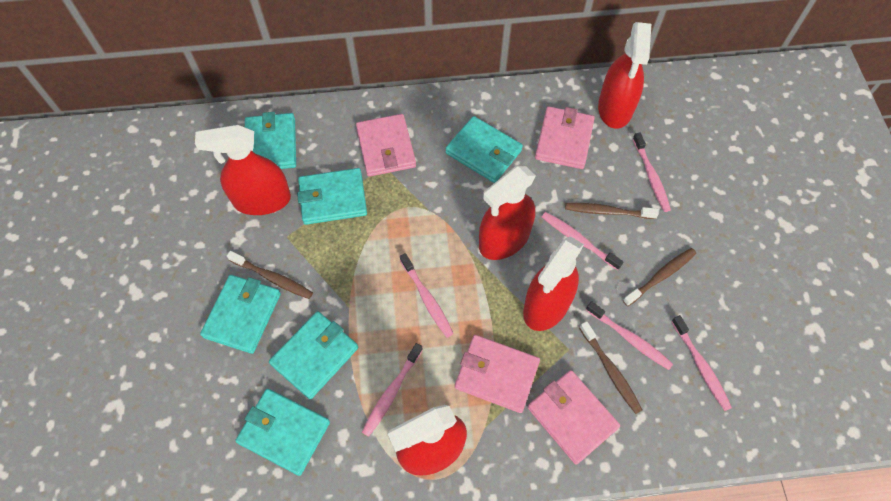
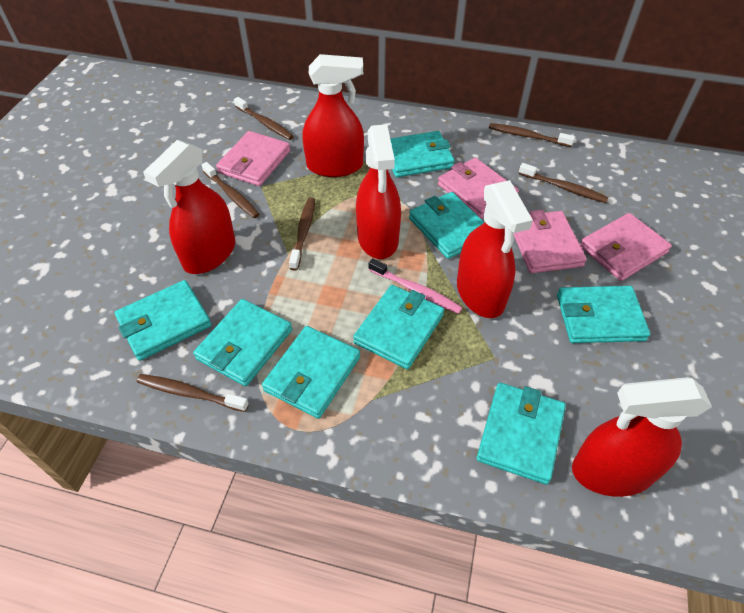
brown toothbrush: [227,251,313,299] [565,203,659,219] [579,321,642,414] [623,248,696,306] = 4 -> [137,374,249,412] [202,162,260,218] [234,97,294,140] [289,198,315,270] [489,123,575,147] [519,163,609,203] = 6
pink toothbrush: [362,343,423,437] [400,253,453,338] [542,212,624,270] [586,301,673,370] [633,133,671,212] [671,315,732,411] = 6 -> [368,258,462,314] = 1
turquoise wallet: [200,275,281,354] [235,389,330,476] [245,112,296,169] [269,311,358,399] [297,168,367,225] [445,116,523,183] = 6 -> [115,280,211,361] [193,299,292,386] [262,326,360,419] [353,285,444,369] [390,131,455,177] [409,192,484,259] [477,383,566,485] [557,286,650,343] = 8

